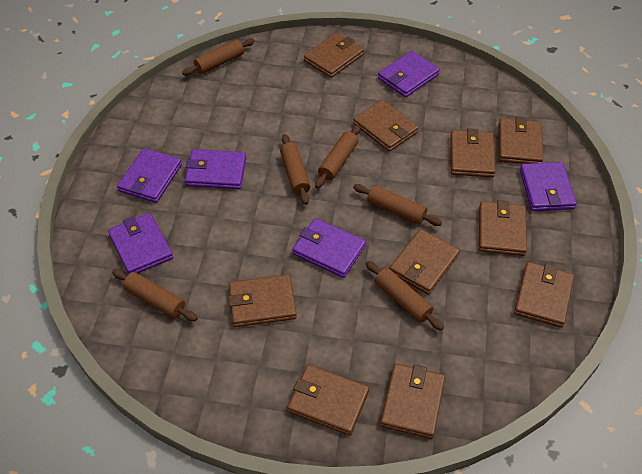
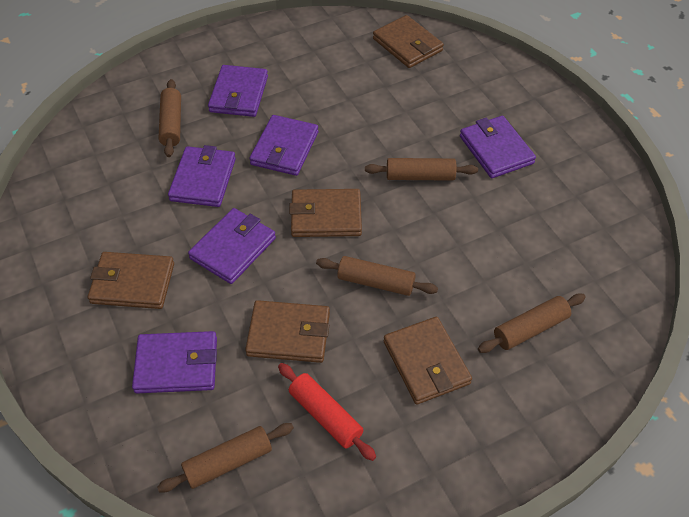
brown rolling pin: [112,269,198,321] [182,38,254,75] [280,134,310,205] [315,125,360,188] [353,184,442,226] [366,261,444,331] = 6 -> [157,423,294,492] [159,79,181,157] [316,256,438,296] [365,158,478,181] [478,293,586,353] = 5
brown wallet: [228,274,297,327] [287,364,369,436] [304,33,364,78] [353,100,419,152] [380,363,445,439] [389,229,460,295] [450,128,496,177] [479,200,527,256] [499,117,543,164] [514,262,574,328] = 10 -> [88,252,174,309] [245,300,330,363] [289,189,362,237] [373,15,444,68] [383,317,472,405] = 5
red rolling pin: none = 0 -> [278,363,376,461] = 1

